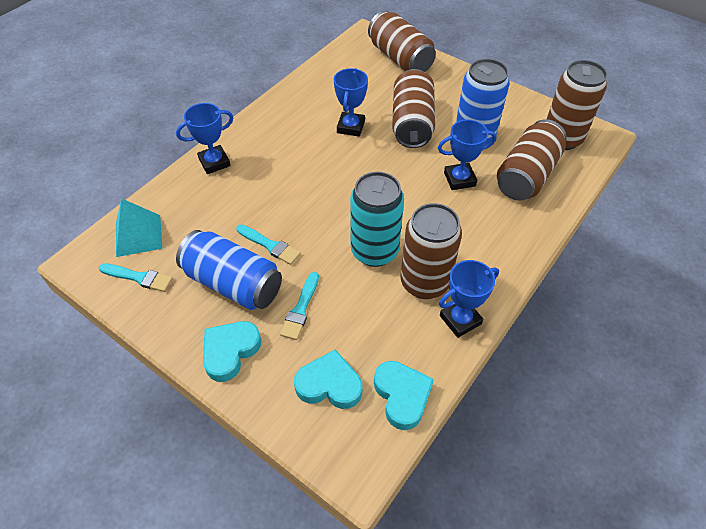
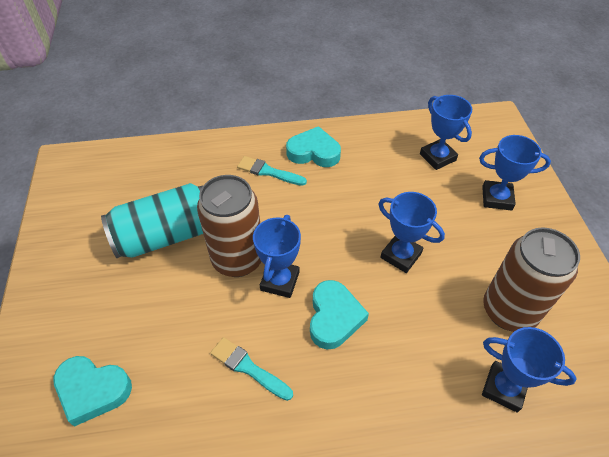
blue can: [176,230,282,310] [456,59,510,145] = 2 -> none = 0
blue trophy: [176,103,234,174] [334,68,368,137] [438,120,497,190] [439,260,499,338] = 4 -> [253,215,301,298] [378,192,445,273] [420,95,472,170] [479,135,551,211] [482,327,577,412] = 5
brown can: [368,10,436,72] [392,69,435,148] [400,203,462,299] [497,119,567,201] [547,60,607,150] = 5 -> [197,175,262,277] [483,227,580,332] = 2
turquoise brush: [99,263,173,292] [236,224,301,265] [280,272,319,340] = 3 -> [210,337,293,401] [237,156,307,186] = 2
turquoise pyramid: [116,198,163,257] = 1 -> none = 0

